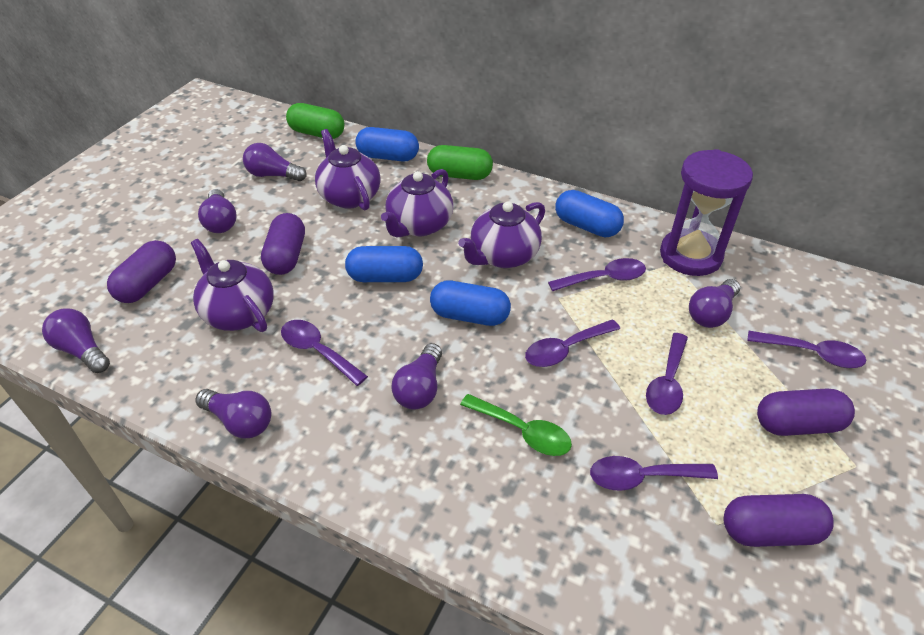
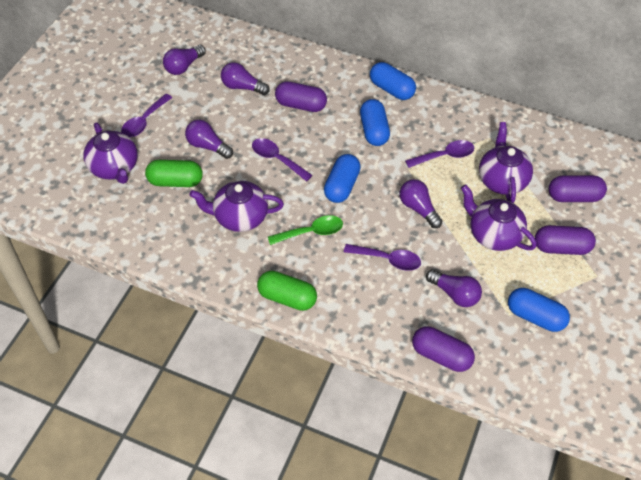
purple hourglass: [660,149,753,276] = 1 -> none = 0
purple light bulb: [42,308,110,373] [195,389,272,439] [198,189,236,233] [243,143,306,181] [391,343,442,409] [689,279,740,328] = 6 -> [163,45,206,75] [185,120,233,159] [221,62,270,95] [400,179,442,228] [426,269,482,307] = 5
purple spoon: [281,320,368,386] [525,319,620,367] [548,258,646,291] [590,456,718,491] [646,333,688,415] [747,331,866,368] = 6 -> [121,94,172,137] [252,138,313,181] [344,244,421,271] [405,140,474,168] = 4

